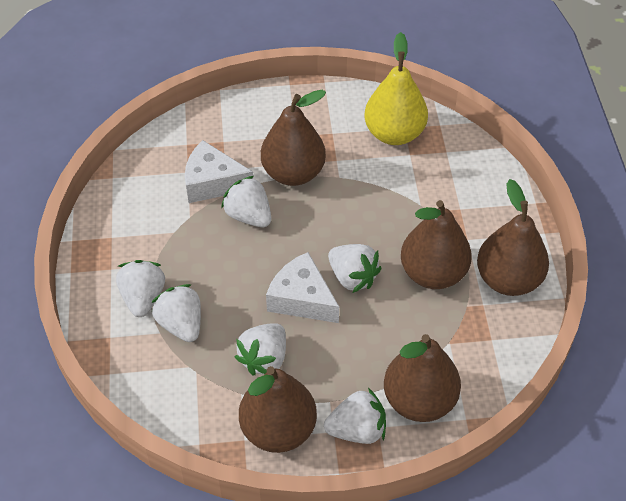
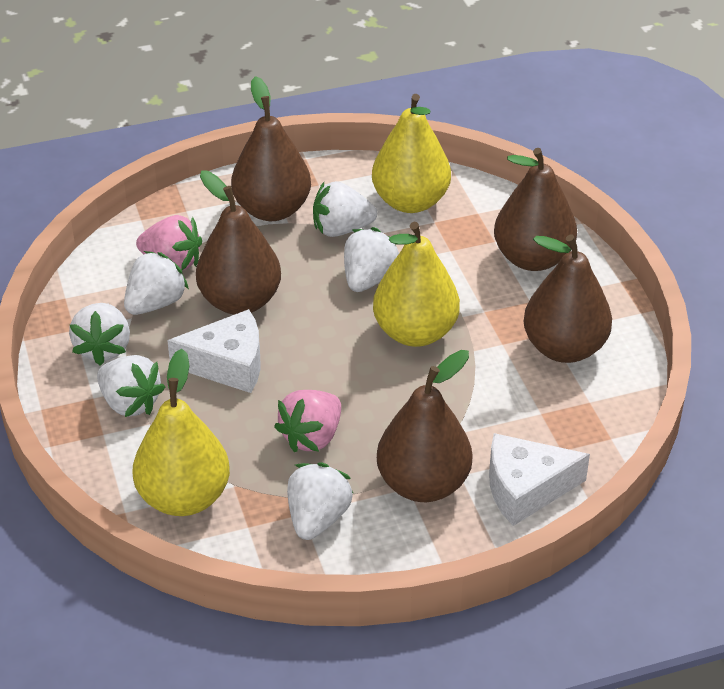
pink strawberry: none = 0 -> [136,215,202,271] [274,390,341,452] = 2
yellow pear: [365,32,428,145] = 1 -> [132,349,230,516] [372,94,451,213] [373,222,460,347] = 3

